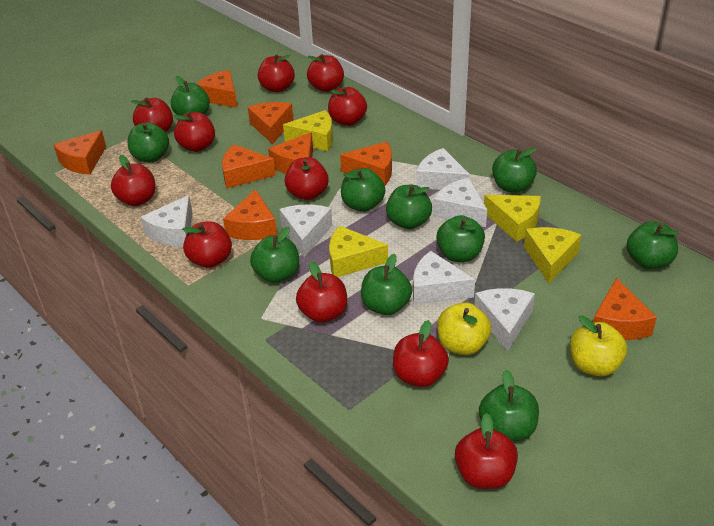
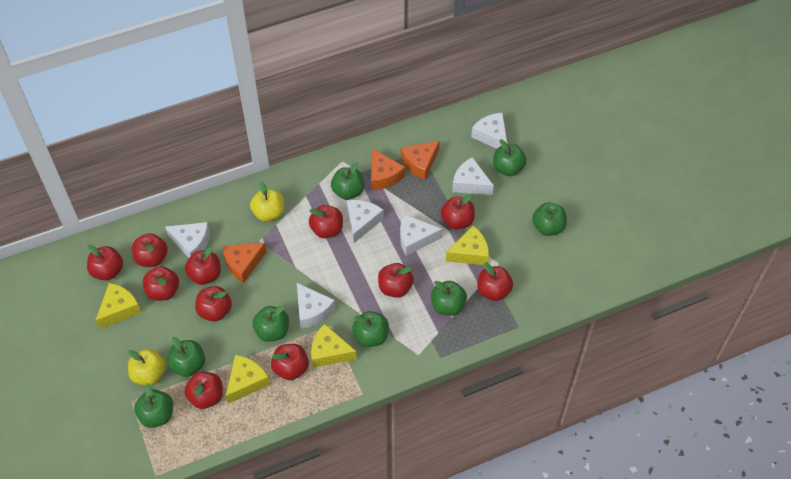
green apple: [128,122,169,162] [171,76,210,116] [250,227,299,283] [341,168,385,212] [361,254,412,315] [386,185,432,229] [436,215,485,262] [479,370,539,442] [492,148,537,193] [626,221,679,269] = 10 -> [134,384,173,428] [167,337,205,377] [252,306,289,342] [331,162,364,200] [352,311,389,347] [431,281,467,316] [493,139,526,176] [532,202,567,236] = 8
orange cheese: [53,130,106,175] [196,70,237,108] [222,144,276,188] [223,189,277,240] [248,102,293,144] [268,132,313,174] [340,142,392,185] [593,278,657,340] = 8 -> [223,243,267,283] [371,148,405,190] [401,141,440,180] = 3

